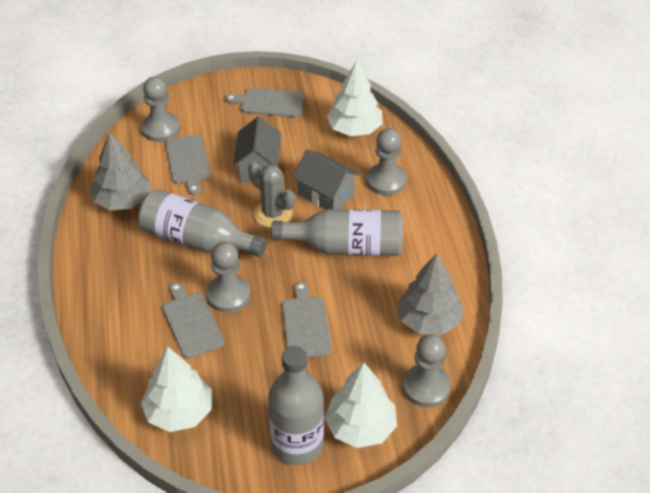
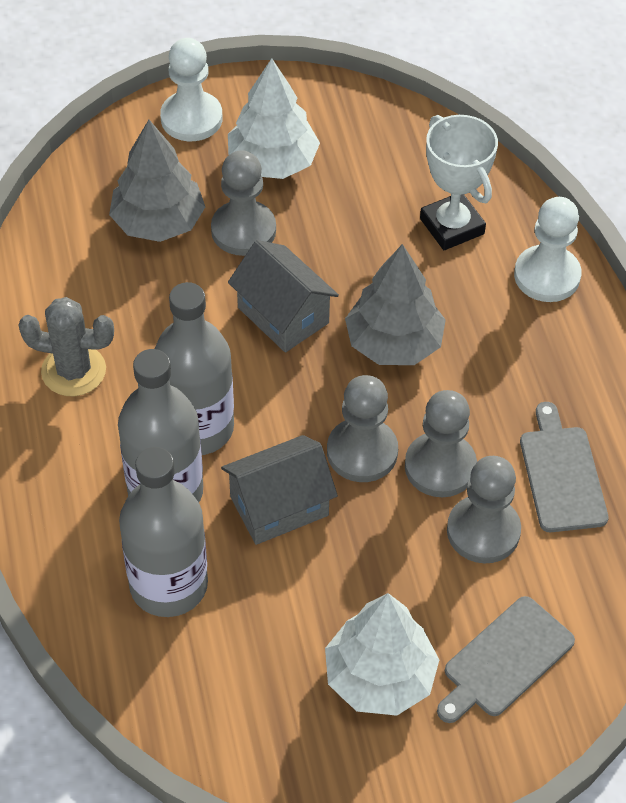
grey cutting board: [163,282,224,358] [165,135,210,195] [225,88,305,118] [282,282,331,358] = 4 -> [437,596,575,723] [520,402,609,532] = 2
white pawn: none = 0 -> [160,38,223,141] [514,197,581,302] = 2
white tree: [141,347,212,432] [325,362,397,448] [327,61,383,136] = 3 -> [228,58,320,179] [325,593,439,716] = 2
white trophy: none = 0 -> [420,115,498,250] = 1

